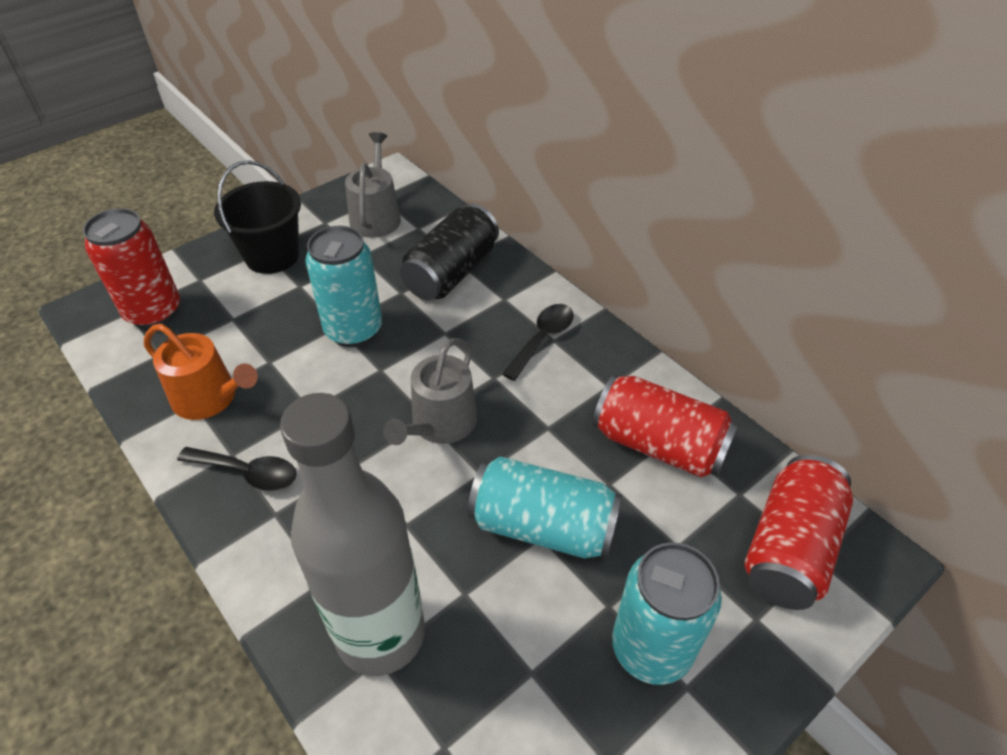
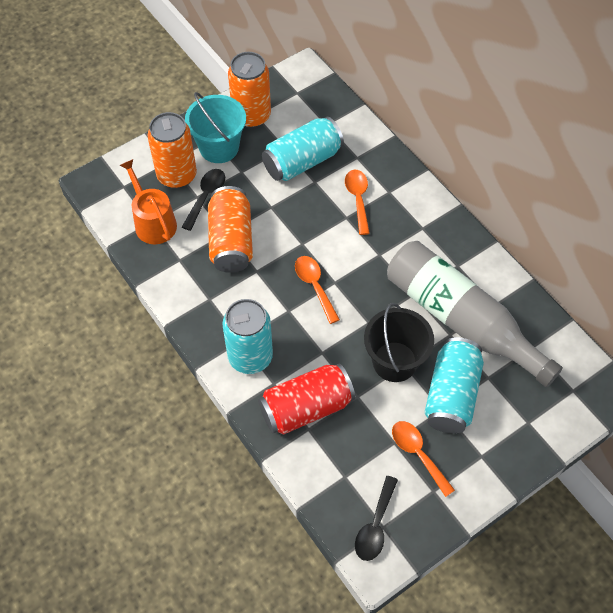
black can: [400,204,499,300] = 1 -> none = 0
grey watering can: [345,132,401,238] [383,338,477,445] = 2 -> none = 0
orange can: none = 0 -> [148,112,197,189] [208,186,253,273] [228,52,271,128] = 3
orange spoon: none = 0 -> [295,256,340,324] [345,170,370,235] [392,421,455,497] = 3
red can: [83,208,180,328] [593,374,739,477] [745,455,853,610] = 3 -> [258,363,355,434] = 1
turquoise bucket: none = 0 -> [185,92,246,163] = 1

